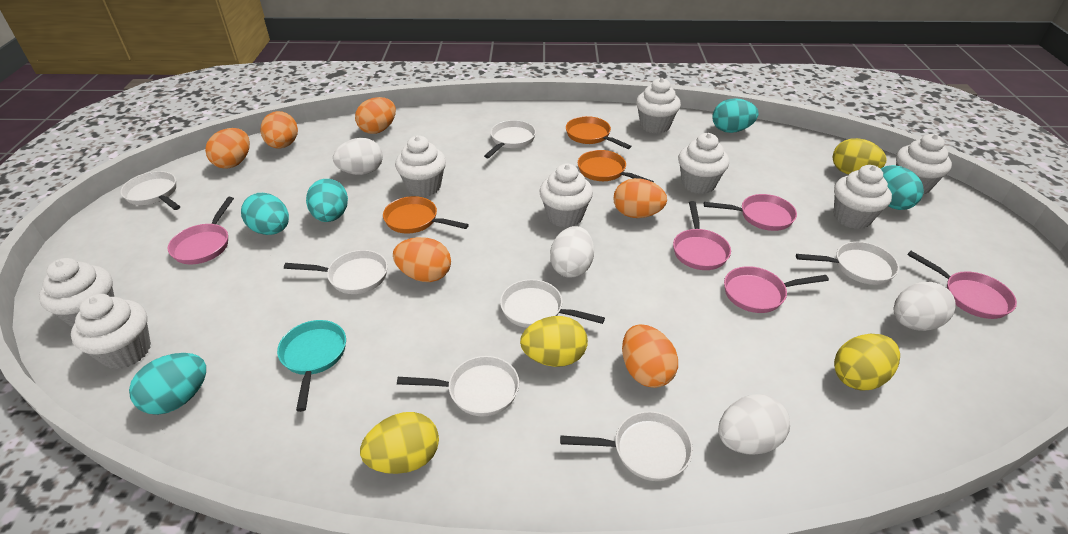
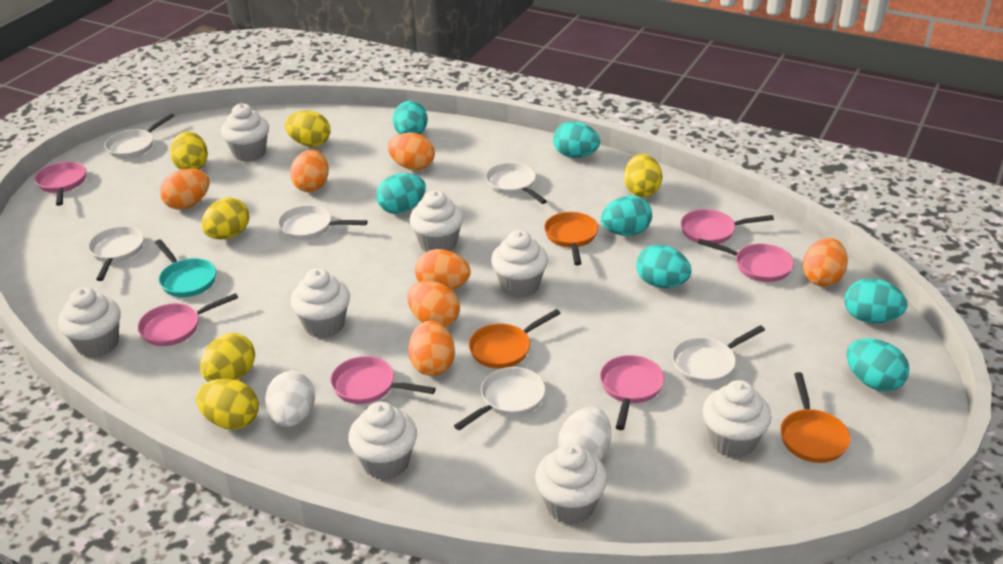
orange egg: [205,128,250,169] [260,111,298,149] [355,97,396,134] [393,237,451,282] [614,178,667,218] [622,324,678,388] = 6 -> [160,169,209,210] [290,150,329,192] [388,133,435,170] [407,281,460,327] [408,321,455,376] [415,249,471,290] [803,238,848,287] = 7
pink pan: [168,197,234,264] [673,201,731,270] [704,194,797,231] [724,266,829,313] [907,251,1017,319] = 5 -> [35,162,86,206] [138,293,238,346] [330,356,436,404] [600,355,664,430] [680,209,774,244] [698,239,794,282] = 6
turquoise egg: [129,353,206,415] [241,193,289,235] [306,179,348,222] [712,98,759,133] [881,165,924,210] = 5 -> [376,173,426,214] [393,101,428,134] [553,121,600,158] [601,195,652,236] [636,245,692,288] [845,278,907,323] [847,338,909,392] = 7
white egg: [333,138,383,175] [550,226,594,278] [718,394,790,455] [893,282,956,331] = 4 -> [265,371,315,427] [558,407,611,461] = 2
white pan: [120,171,180,210] [284,250,388,294] [397,356,519,417] [484,120,536,158] [500,279,605,328] [560,411,693,481] [796,241,899,285] = 7 -> [88,226,144,281] [105,113,174,158] [278,205,368,240] [454,367,546,430] [486,163,547,204] [672,325,765,384] = 6
yellow egg: [360,412,439,474] [520,316,588,367] [833,138,887,174] [834,334,900,390] = 4 -> [170,131,208,170] [196,379,259,430] [200,333,255,382] [201,197,249,240] [285,111,330,147] [624,154,662,197] = 6

